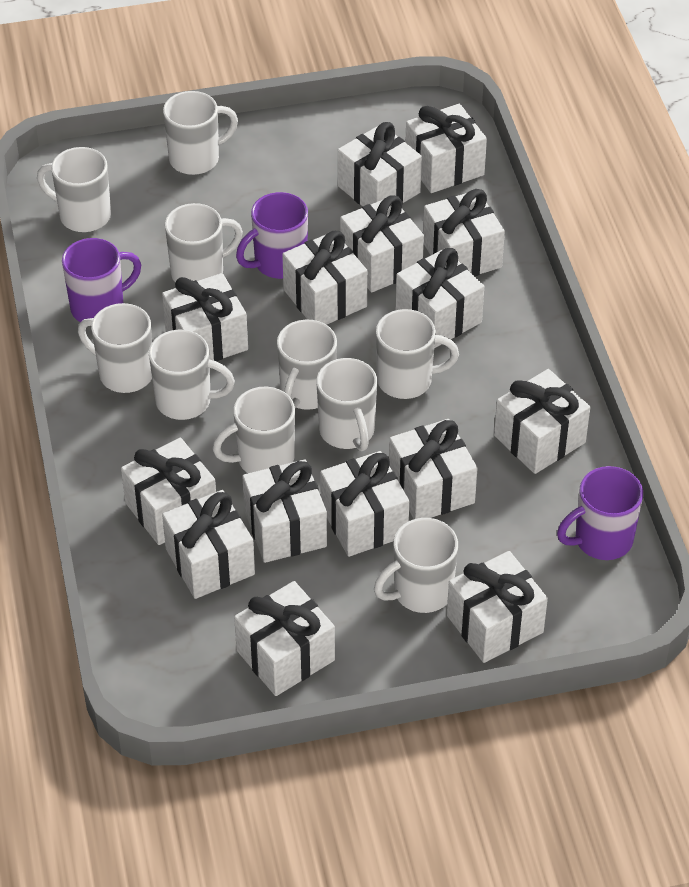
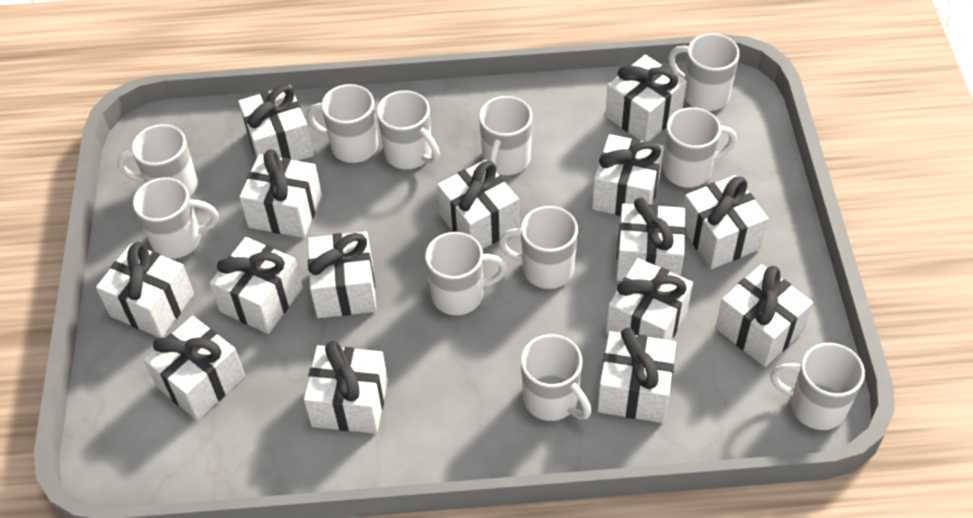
purple mug: [62,238,141,322] [236,192,308,279] [557,466,643,560] = 3 -> none = 0
white mug: [37,147,111,232] [78,303,152,393] [149,330,235,420] [163,91,238,175] [165,203,243,282] [213,387,295,473] [277,320,337,410] [317,358,377,451] [374,518,458,613] [376,309,459,399] = 10 -> [118,124,198,196] [133,178,218,259] [307,84,378,163] [377,90,440,169] [425,232,507,315] [479,96,532,175] [498,206,578,289] [521,334,591,421] [663,107,737,188] [668,33,740,111] [770,343,865,430] = 11

